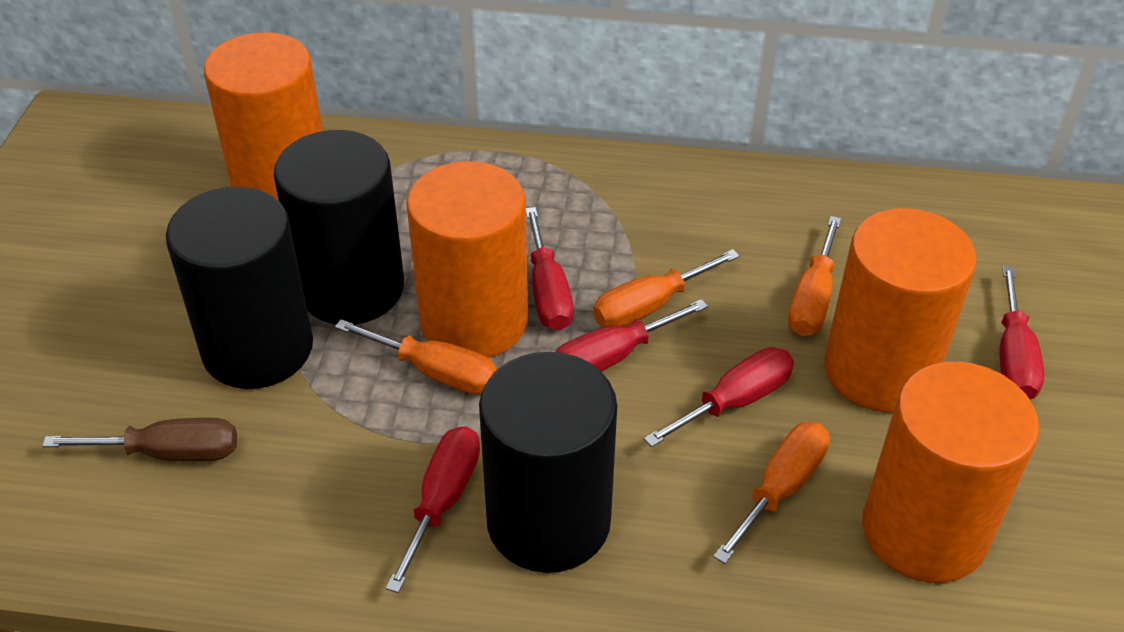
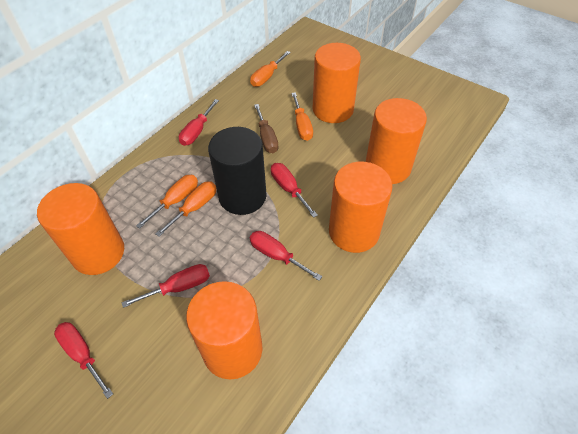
black cylinder: [166,187,313,389] [273,130,404,325] [479,352,617,573] = 3 -> [208,127,267,215] = 1
orange cylinder: [204,32,323,201] [406,161,528,358] [824,208,976,412] [862,362,1039,583] = 4 -> [37,183,124,275] [186,281,262,379] [313,43,361,123] [329,162,392,253] [366,98,427,184] = 5

